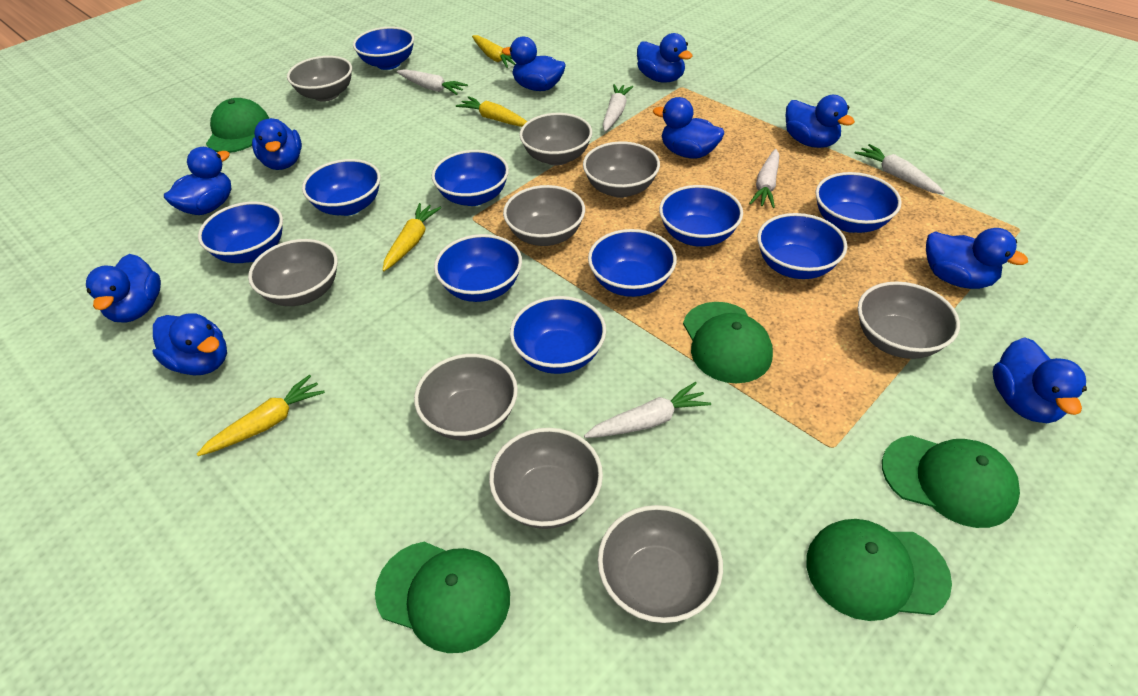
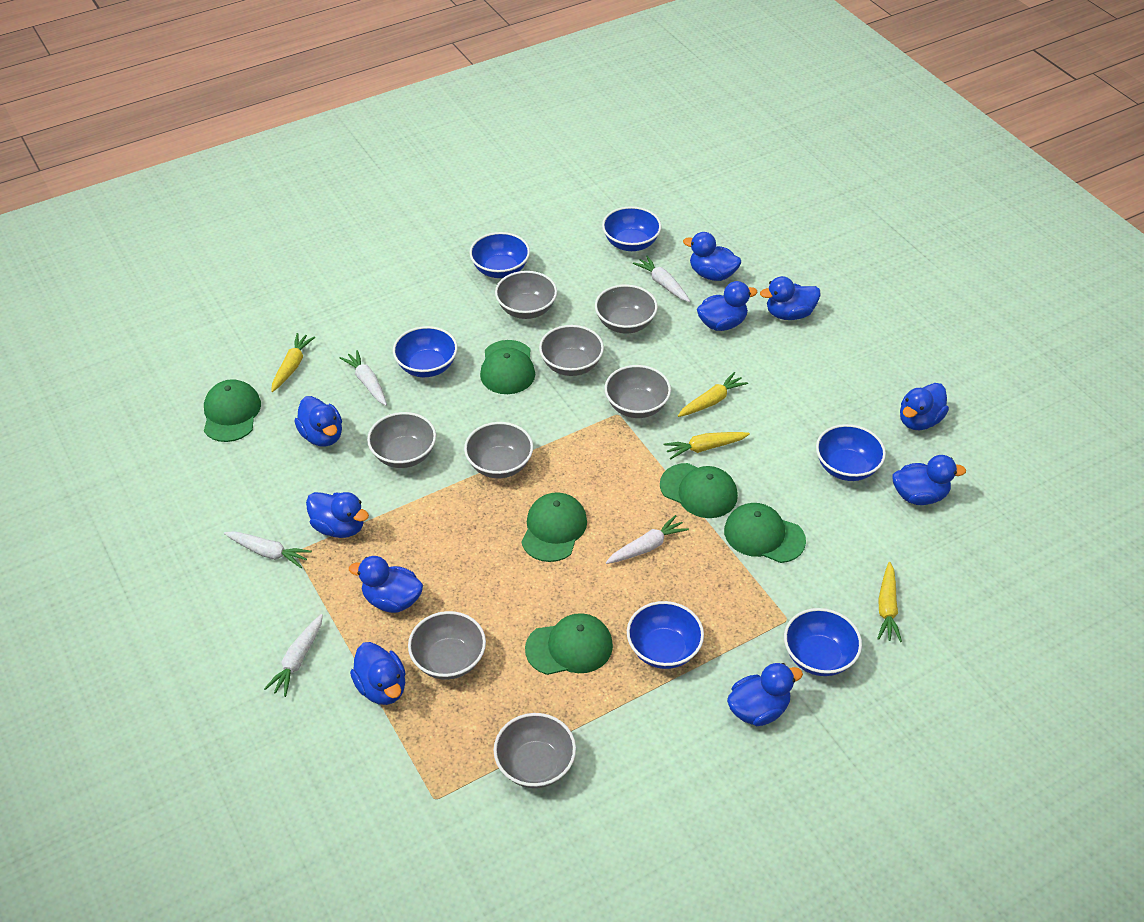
blue bowl: [198,201,283,263] [302,159,381,216] [353,27,414,70] [432,150,509,206] [434,234,522,302] [510,296,606,374] [588,229,677,297] [659,185,743,247] [757,213,847,279] [815,172,902,233] = 10 -> [393,326,458,377] [469,232,530,278] [602,206,662,251] [627,601,704,669] [784,608,862,676] [816,424,886,481] = 6
green cap: [206,98,269,153] [375,542,510,653] [683,302,773,383] [806,519,952,621] [882,435,1020,528] = 5 -> [204,379,261,442] [480,340,535,394] [521,492,587,562] [525,613,613,675] [660,463,738,518] [724,503,806,563] = 6
grey bowl: [248,239,338,306] [287,56,352,102] [414,354,518,440] [489,428,603,529] [503,185,585,246] [519,113,592,165] [583,141,660,198] [598,505,723,623] [858,282,960,359] = 9 -> [367,412,436,468] [408,611,486,680] [464,422,533,478] [494,713,576,788] [495,271,557,319] [539,325,604,376] [595,285,658,333] [604,365,671,418] = 8

